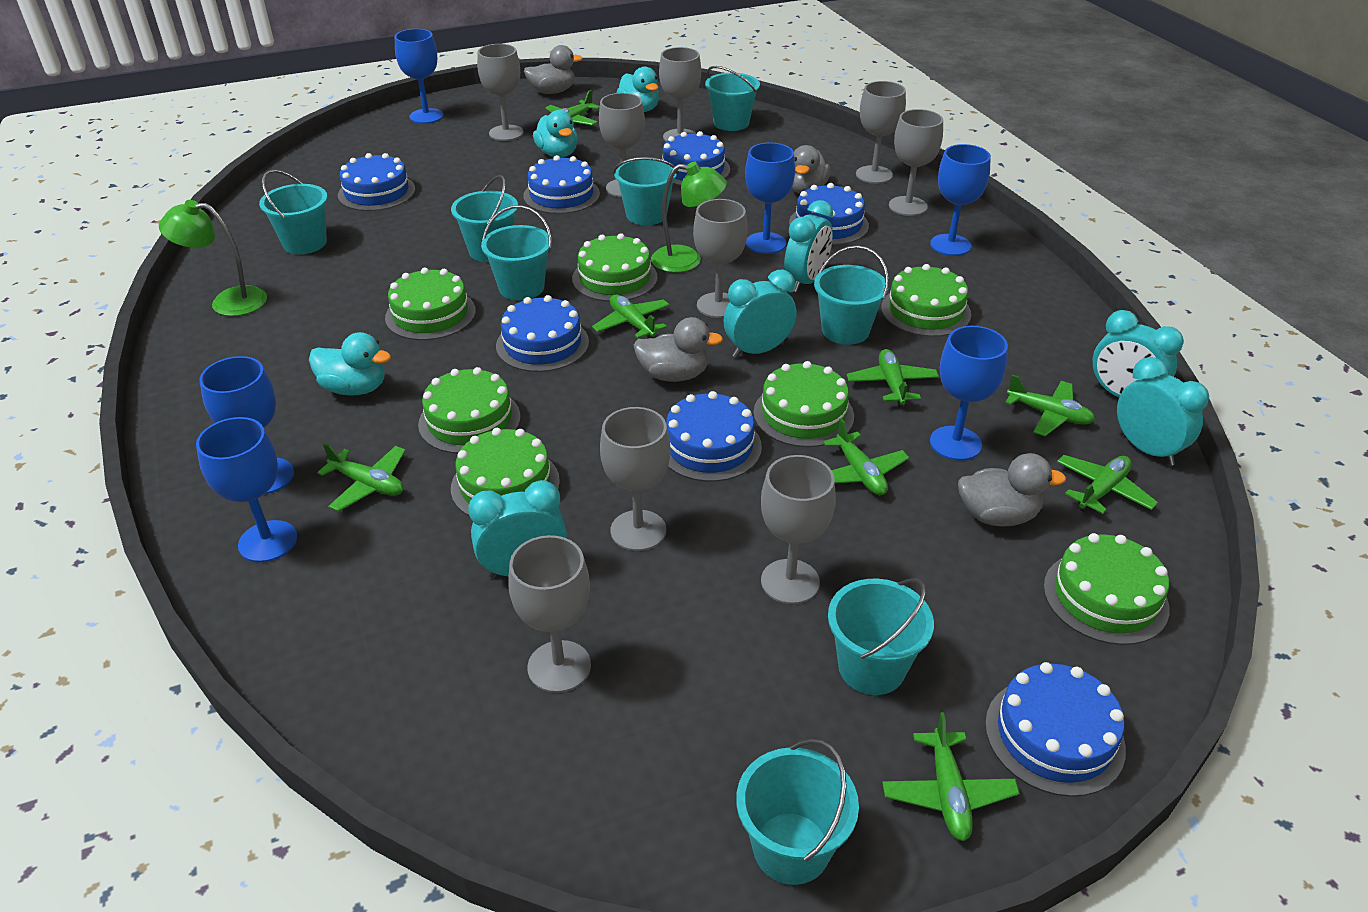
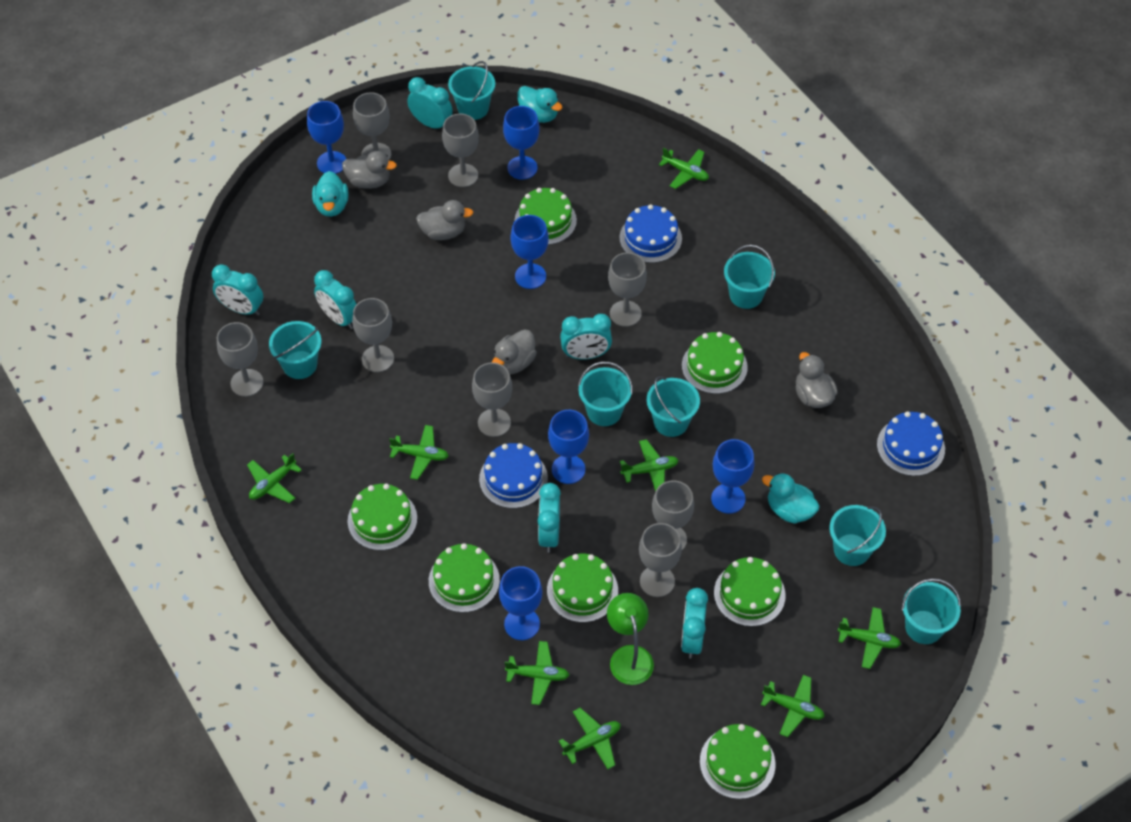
blue cake: [338,153,415,211] [496,295,589,372] [523,155,600,214] [662,131,730,186] [666,391,762,482] [789,183,869,245] [985,662,1126,797] = 7 -> [479,443,548,508] [619,204,682,263] [877,411,945,476] = 3
green lamp: [159,200,267,316] [651,162,727,273] = 2 -> [607,593,654,685] = 1
grey goblet: [477,44,524,141] [508,535,591,693] [599,93,645,197] [600,407,671,551] [659,47,701,141] [693,199,747,318] [761,455,836,604] [856,81,906,184] [889,109,943,216] = 9 -> [217,322,263,397] [352,298,394,372] [353,92,391,161] [442,114,479,187] [472,362,512,437] [608,252,647,327] [639,523,682,597] [652,480,694,550] = 8
turquoise bucket: [259,170,328,254] [451,175,518,262] [481,205,552,300] [613,157,678,225] [705,66,760,131] [736,738,859,885] [814,245,889,345] [828,578,934,695] = 8 -> [269,321,321,379] [448,61,495,120] [578,362,633,426] [647,376,700,437] [724,245,775,309] [829,505,886,566] [901,578,961,644] = 7
turquoise clock: [468,480,567,578] [723,270,797,358] [784,200,833,292] [1093,310,1184,398] [1117,357,1209,466] = 5 -> [212,264,263,316] [314,270,356,329] [407,77,453,129] [538,483,561,553] [560,314,612,360] [681,588,708,658] = 6

